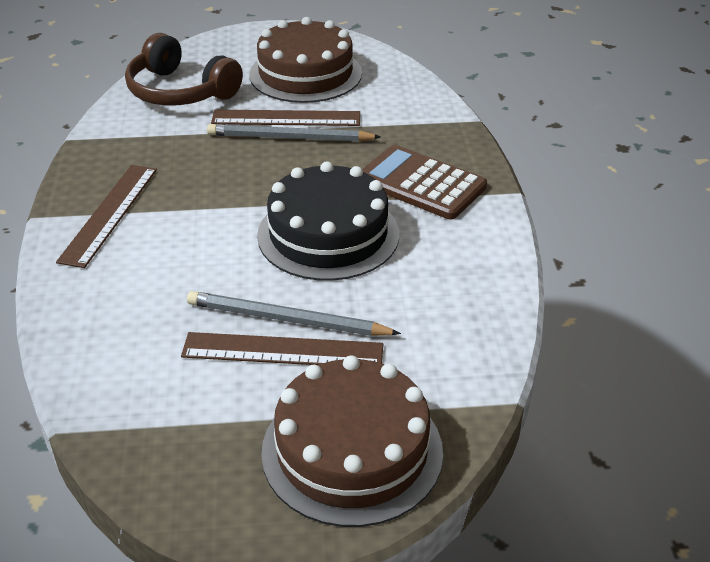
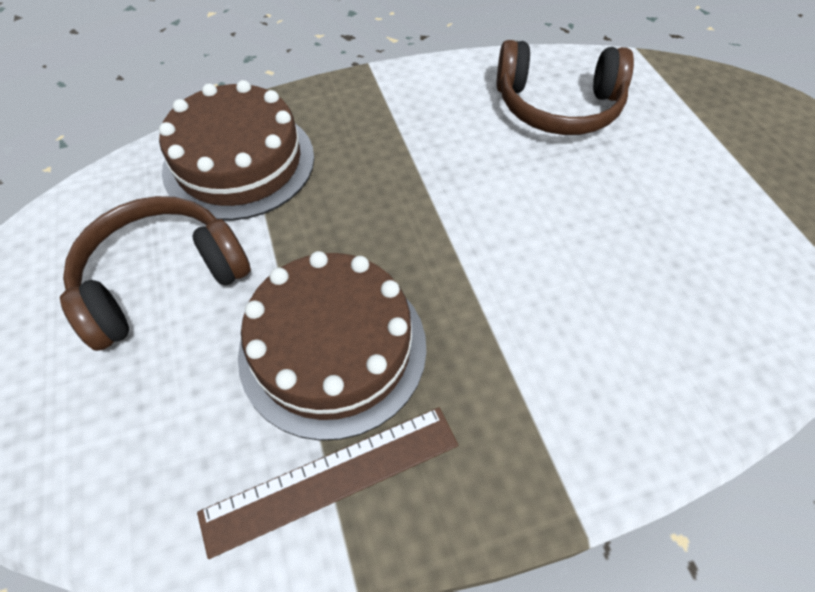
black cake: [257,161,399,281] = 1 -> none = 0
brown calculator: [362,145,487,219] = 1 -> none = 0
brown headphones: [125,33,243,106] = 1 -> [60,196,251,351] [496,40,634,135] = 2
brown ruler: [56,165,157,268] [181,332,383,365] [211,109,360,126] = 3 -> [197,407,458,559] = 1
grey pencil: [187,291,401,336] [207,124,381,142] = 2 -> none = 0

